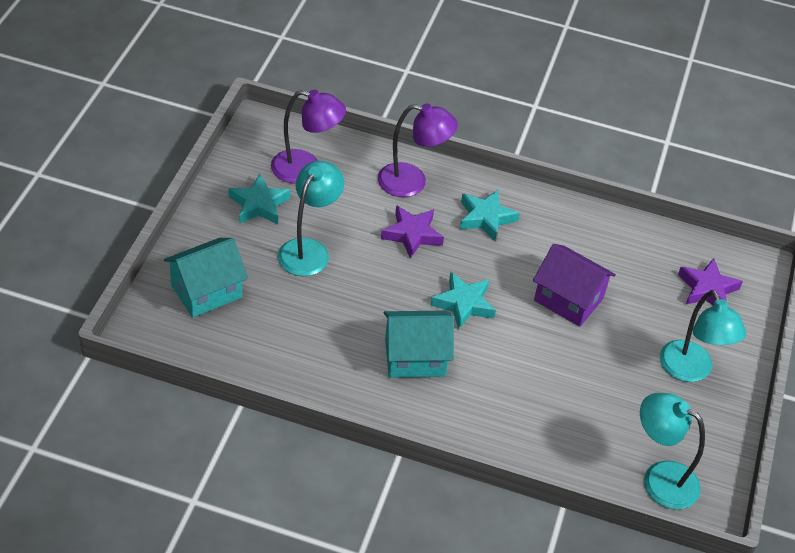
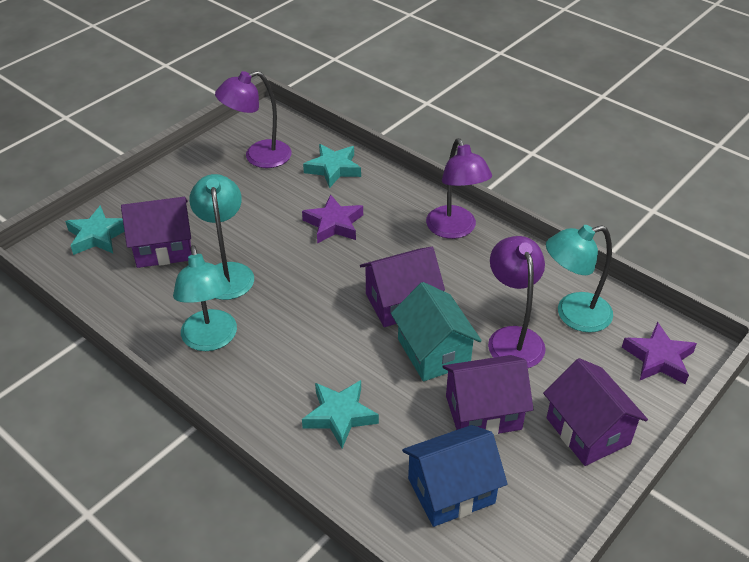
blue house: none = 0 -> [402,425,508,527] = 1
purple house: [533,244,616,327] = 1 -> [121,197,192,268] [360,247,445,327] [442,355,534,435] [543,358,648,466] = 4
purple lamp: [271,90,346,184] [378,104,458,197] = 2 -> [215,71,292,168] [426,138,492,239] [488,236,546,368] = 3
turquoise house: [164,238,248,318] [383,310,454,378] = 2 -> [391,282,482,381] = 1

